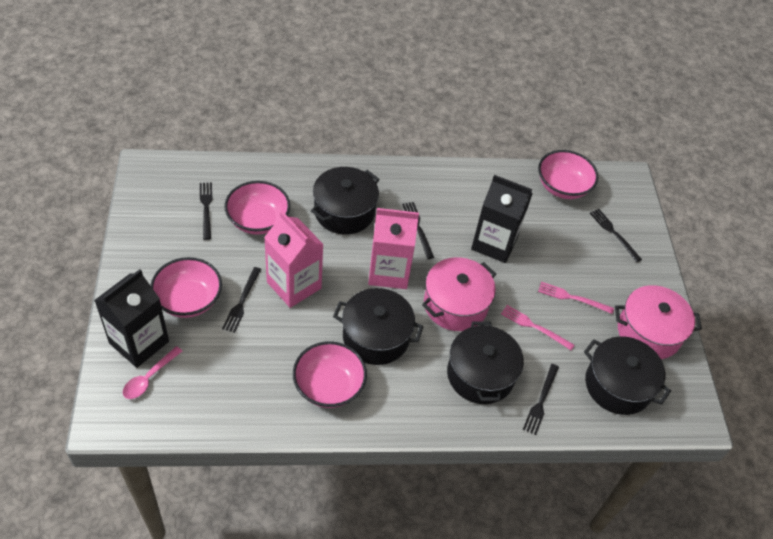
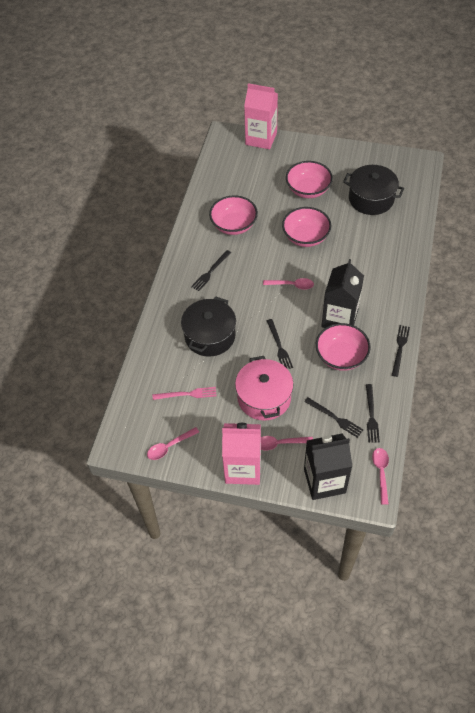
black pot: [311,167,380,235] [333,288,424,365] [447,321,524,404] [584,336,671,415] = 4 -> [181,296,236,357] [343,165,404,215] = 2
pink fork: [501,305,575,351] [538,282,614,314] = 2 -> [153,387,216,400] = 1
pink pot: [422,257,496,331] [615,285,702,359] = 2 -> [235,356,293,421] = 1
pink spoon: [123,346,182,399] = 1 -> [147,427,199,460] [261,436,313,450] [263,278,314,290] [372,448,389,505] = 4

